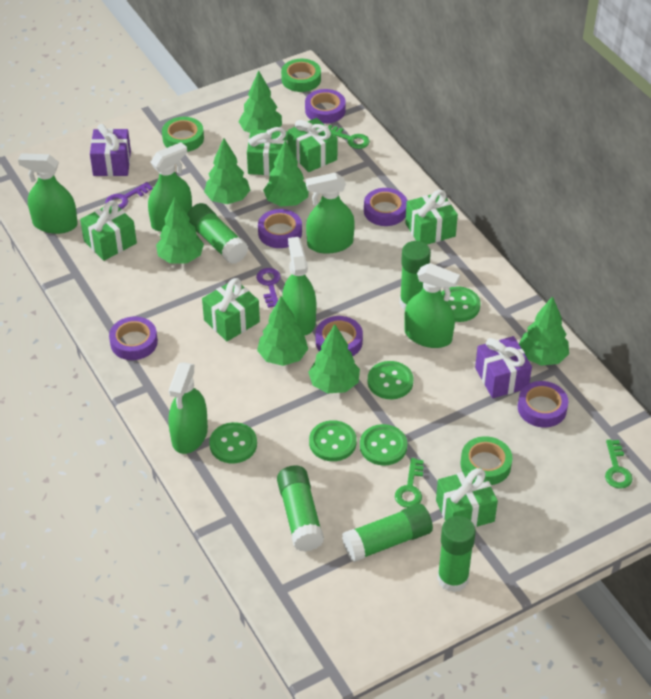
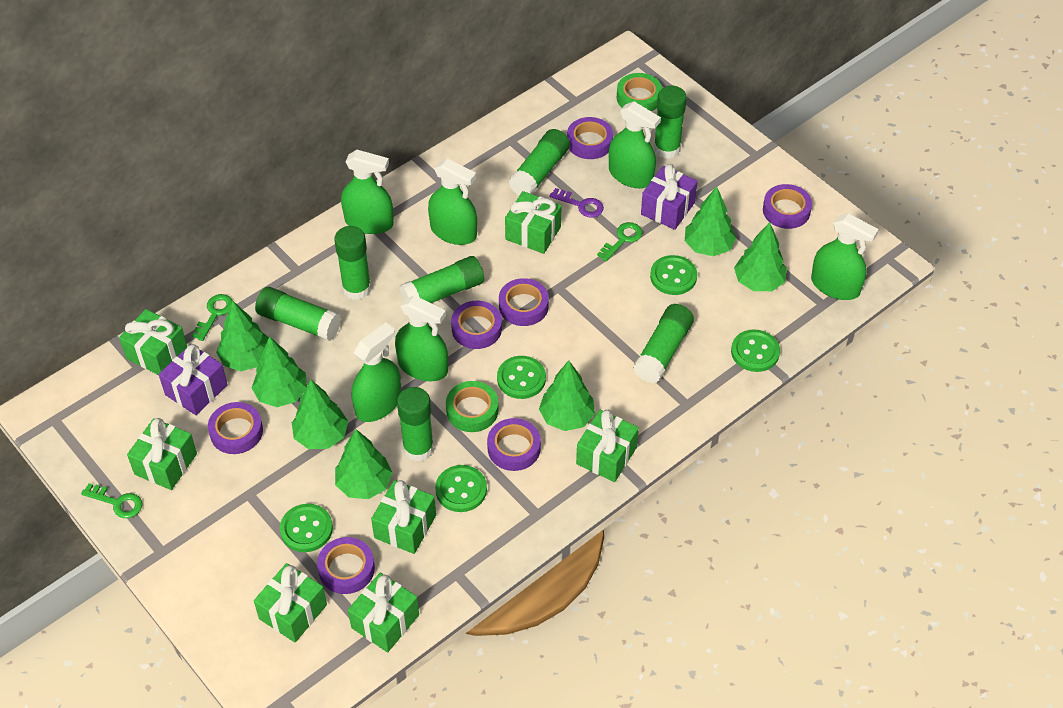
green gift: [80,201,137,261] [202,278,260,341] [247,127,289,176] [288,118,338,172] [405,190,458,245] [436,468,498,528] = 6 -> [119,309,187,375] [127,418,197,490] [254,563,327,642] [348,573,419,652] [371,480,436,554] [505,191,561,254] [576,410,639,482] = 7
green glue stick: [187,203,248,264] [277,466,324,552] [342,504,433,562] [400,241,431,310] [437,516,476,592] = 5 -> [255,287,341,341] [334,226,371,300] [397,387,434,462] [399,256,484,303] [509,129,570,195] [633,304,694,383] [654,86,687,159] = 7
green tape: [162,117,204,152] [281,58,321,92] [460,436,513,485] = 3 -> [446,381,498,432] [617,73,662,111] = 2
purple key: [105,182,153,209] [256,268,281,308] = 2 -> [549,188,604,218] = 1
purple tape: [109,316,158,360] [258,209,302,248] [305,89,346,124] [316,316,363,356] [364,188,407,226] [518,381,568,428] = 6 -> [208,402,263,454] [317,537,375,594] [451,301,502,349] [487,418,541,471] [499,278,549,326] [567,117,613,159] [763,184,812,229] = 7

